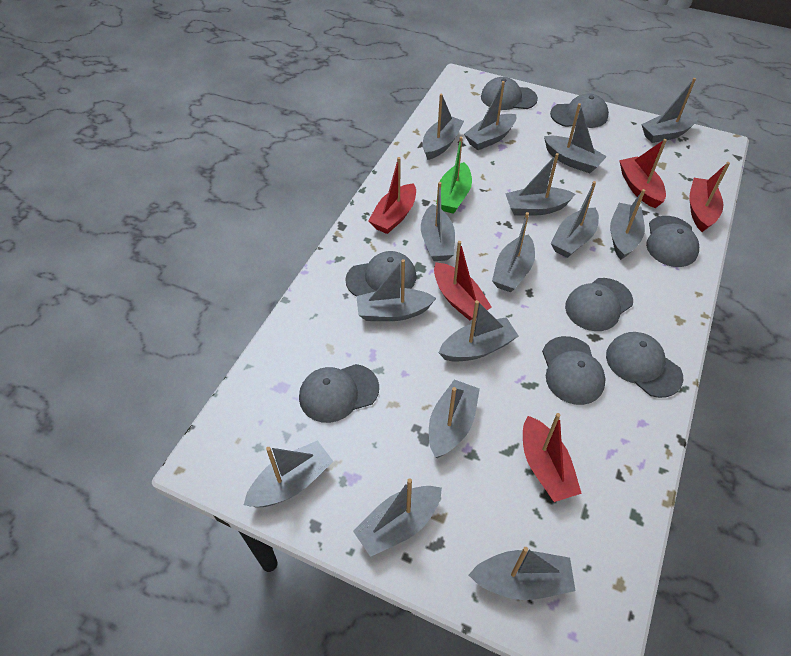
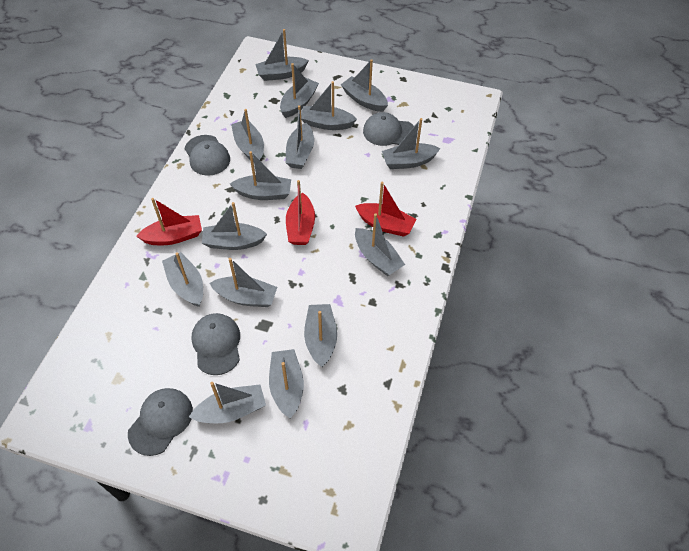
green boat: [436,136,472,214] = 1 -> none = 0
grey cap: [299,364,379,423] [345,251,416,296] [481,77,538,110] [542,336,606,405] [550,94,609,128] [565,278,633,331] [606,332,683,398] [646,216,699,267] = 8 -> [128,388,193,456] [184,135,230,176] [191,313,240,375] [363,112,414,146] = 4
red boat: [368,157,416,234] [434,241,492,321] [523,413,582,502] [619,139,667,208] [689,162,730,232] = 5 -> [136,198,202,245] [286,180,315,245] [355,182,417,237] = 3

